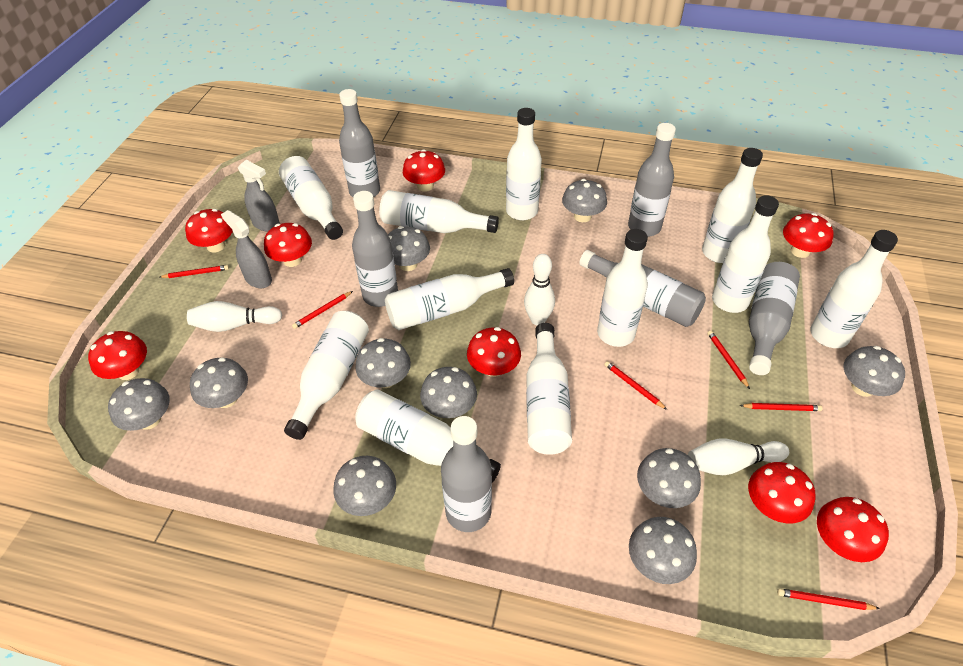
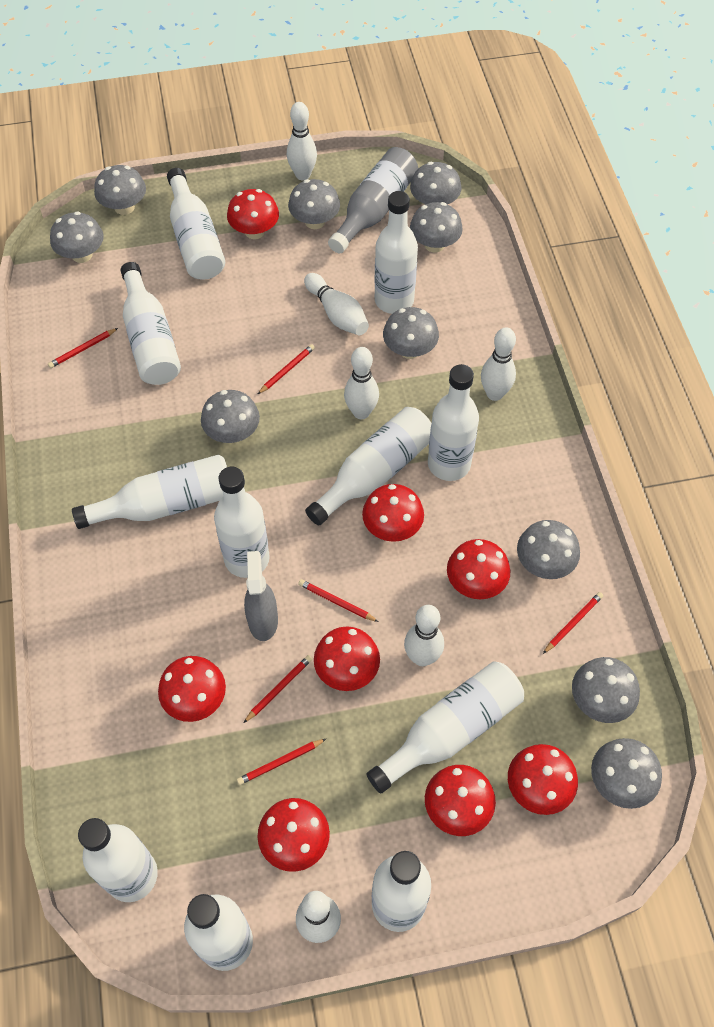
grey bottle: [339,89,380,197] [352,191,398,307] [441,416,492,532] [579,250,706,327] [628,123,676,237] [749,262,800,375] = 6 -> [328,147,418,253] = 1
grey spray bottle: [221,210,272,288] [238,160,280,232] = 2 -> [244,551,278,641] = 1
white bowling pin: [187,301,282,332] [524,254,555,325] [688,439,789,475] = 3 -> [287,102,317,180] [296,891,341,943] [304,273,369,335] [344,347,379,419] [404,605,444,666] [481,327,516,401] = 6

